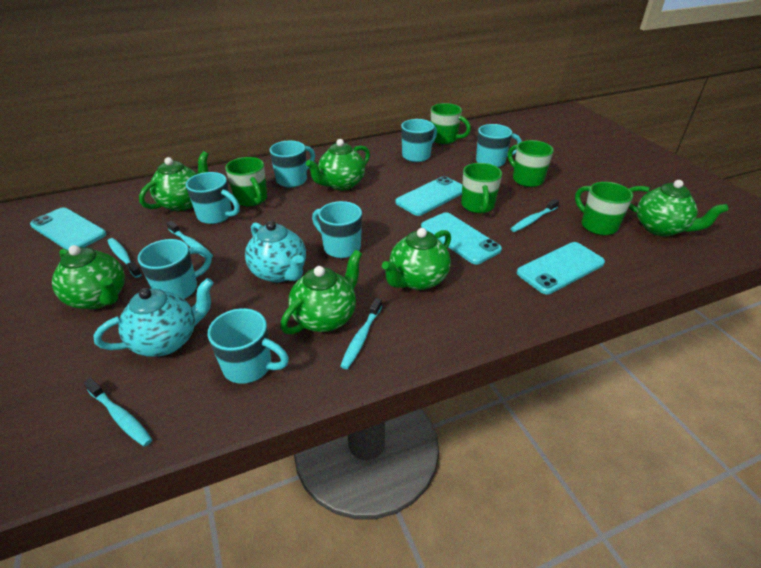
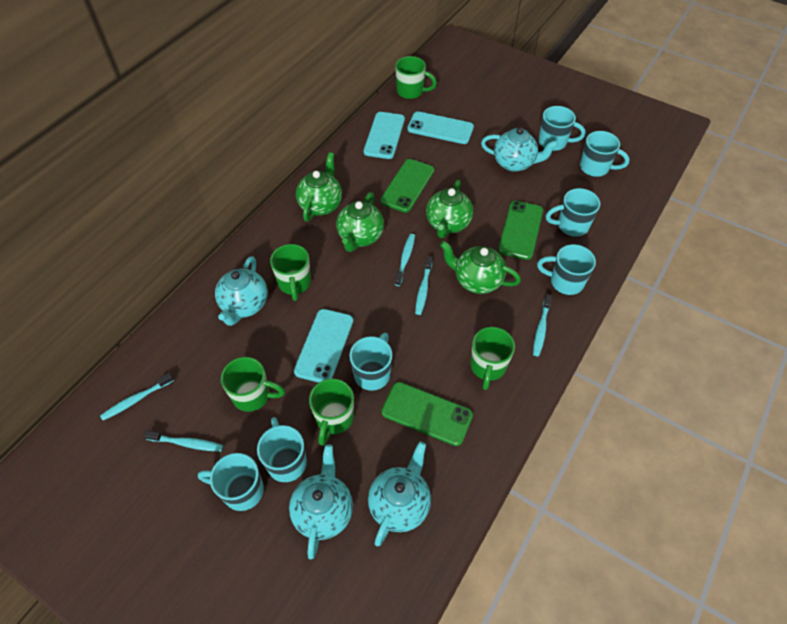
green phone: none = 0 -> [380,159,434,213] [381,382,473,446] [498,201,543,260] = 3
green teapot: [52,245,125,309] [139,151,209,211] [280,250,362,334] [306,139,370,190] [382,228,451,290] [628,180,728,236] = 6 -> [296,152,342,222] [336,192,384,252] [426,180,473,238] [440,241,521,294] = 4
turquoise phone: [30,207,106,250] [396,176,462,216] [421,212,502,264] [517,242,605,294] = 4 -> [294,309,353,383] [364,112,405,159] [407,111,474,144] = 3
turquoise teapot: [93,278,214,357] [245,221,306,283] = 2 -> [215,256,268,326] [289,444,353,559] [368,442,431,546] [481,127,559,172] = 4

